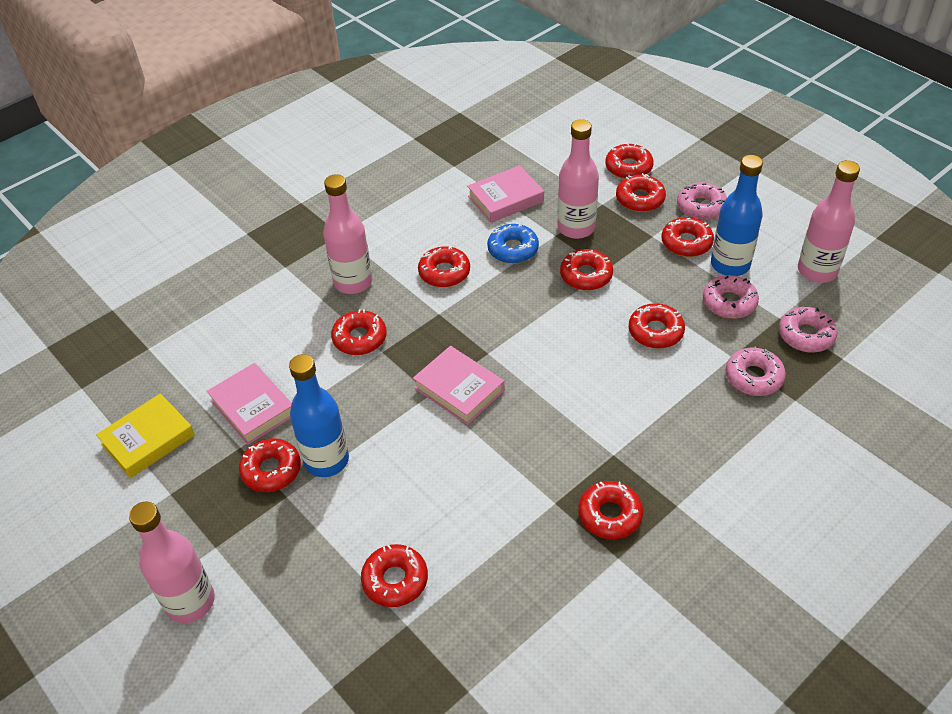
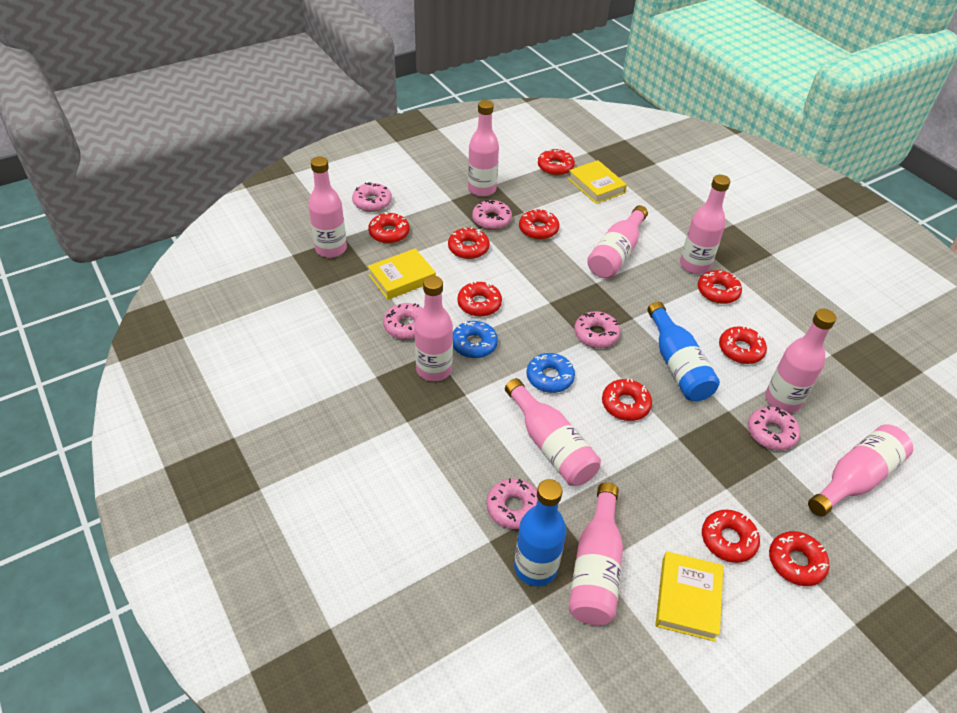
blue donut: [487,223,539,264] = 1 -> [453,321,498,358] [526,353,575,393] = 2
pink book: [207,363,292,445] [413,346,505,425] [467,165,544,223] = 3 -> none = 0
pink bottle: [129,502,215,623] [323,174,373,294] [557,119,599,239] [798,160,860,283] = 4 -> [308,156,347,258] [414,276,453,381] [468,100,499,197] [505,378,601,486] [569,482,623,625] [587,205,648,278] [680,175,730,274] [765,309,836,413] [808,424,913,517] = 9
pink donut: [677,182,727,220] [703,275,759,319] [726,347,786,396] [779,307,838,353] = 4 -> [352,182,392,212] [383,303,423,339] [472,200,512,230] [487,479,538,529] [574,311,621,348] [748,406,800,450] = 6
yellow book: [96,393,195,478] = 1 -> [368,249,436,300] [568,160,627,204] [656,552,723,642] = 3

